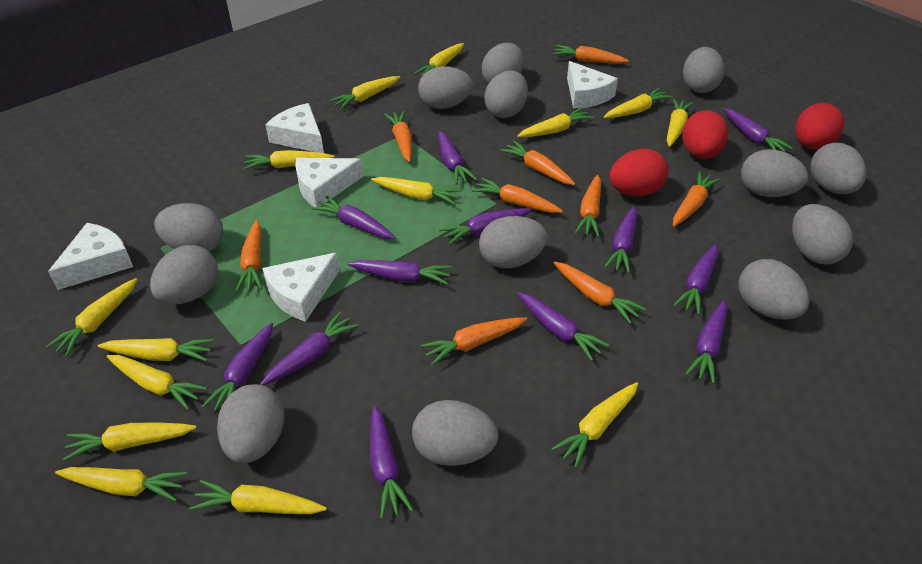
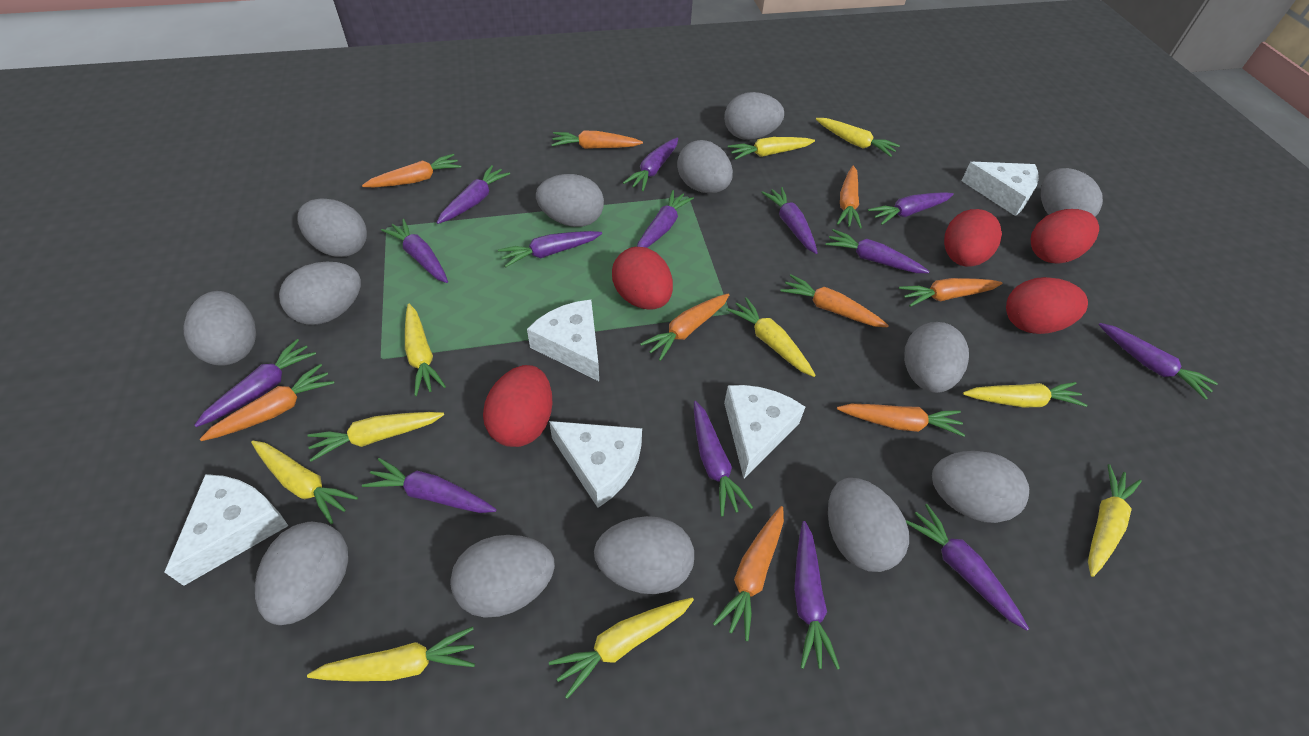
purple carrot: [201,323,273,411] [261,312,359,385] [312,196,395,239] [348,260,452,285] [370,405,414,519] [438,131,477,185] [439,208,531,245] [517,292,609,361] [604,206,638,273] [673,244,718,315] [685,300,728,384] [723,108,793,152] = 12 -> [194,339,316,427] [362,458,497,513] [381,219,448,283] [437,165,510,224] [498,231,602,267] [623,138,678,191] [637,190,694,248] [694,401,753,516] [761,187,818,254] [794,521,840,670] [825,229,930,273] [868,192,954,225] [906,504,1029,631] [1099,323,1218,400] = 14
red egg: [609,148,669,196] [682,110,728,159] [795,103,844,150] = 3 -> [483,365,553,447] [612,247,673,310] [944,209,1002,267] [1006,277,1088,334] [1031,209,1099,264] = 5
yellow carrot: [46,278,138,357] [55,467,187,501] [63,423,196,461] [97,338,214,361] [107,355,207,410] [190,480,327,514] [244,150,335,170] [329,76,400,110] [371,177,462,205] [413,43,464,77] [517,108,594,137] [551,382,638,468] [604,88,673,118] [667,99,693,147] = 14 -> [251,441,358,524] [307,412,444,462] [307,627,475,681] [405,304,446,396] [549,598,694,699] [726,297,816,377] [728,137,815,160] [816,118,900,157] [963,382,1087,407] [1088,464,1142,577] = 10

